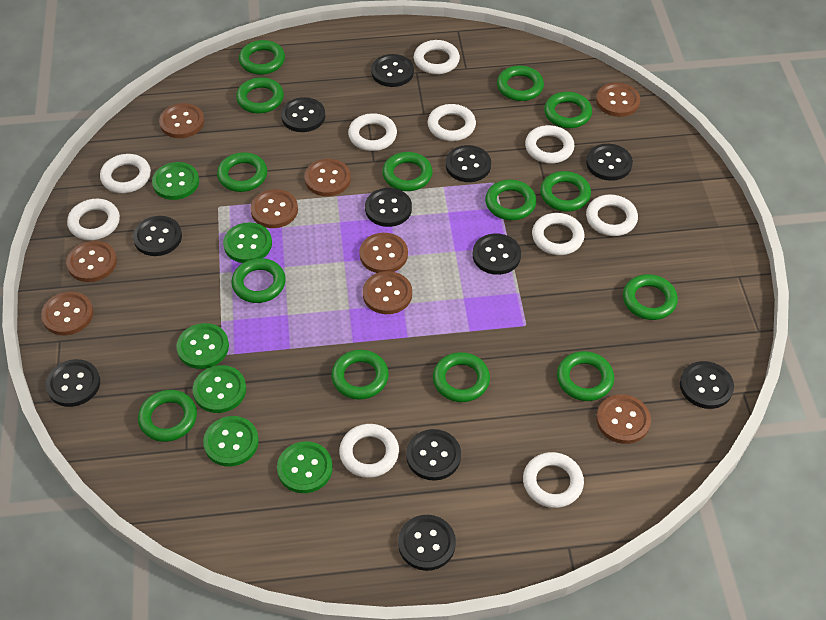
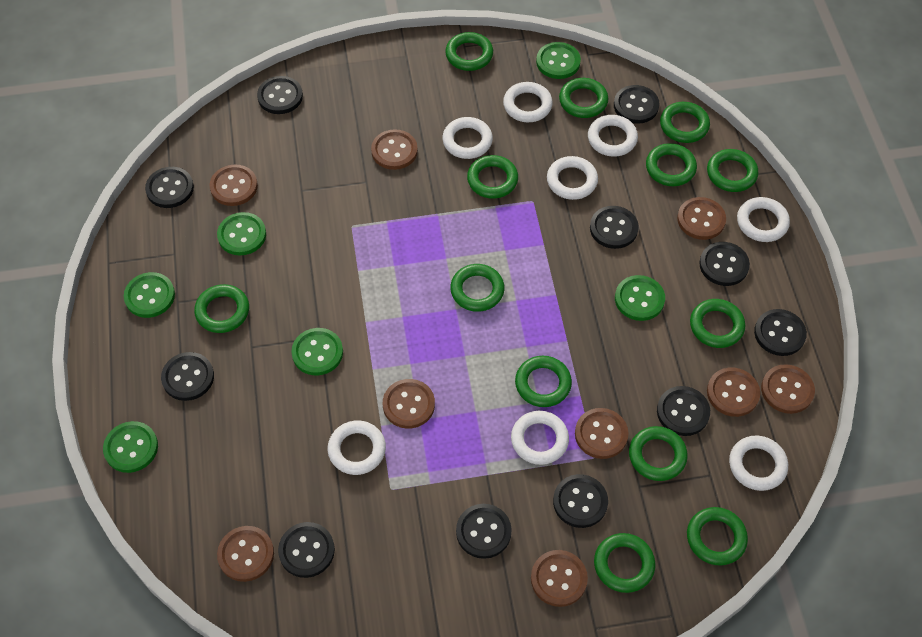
green ring: [138,390,197,442] [217,152,267,192] [231,258,286,303] [236,77,284,113] [239,40,285,75] [331,350,389,400] [382,152,433,191] [433,352,490,402] [485,180,536,220] [497,65,544,101] [540,171,591,212] [544,92,592,128] [557,351,614,401] [623,274,678,320] = 14 -> [194,284,249,333] [445,32,493,71] [450,264,505,312] [467,155,518,199] [515,356,572,407] [559,78,608,118] [594,533,655,593] [629,426,688,481] [646,143,697,186] [660,102,710,143] [687,507,748,566] [690,299,745,348] [707,149,758,192] = 13
white ring: [67,199,120,240] [100,154,151,193] [339,424,399,478] [348,113,397,151] [414,40,460,74] [428,104,476,141] [523,452,584,508] [525,125,574,163] [532,213,584,255] [586,194,638,236] = 10 -> [327,420,386,475] [442,117,493,159] [503,82,553,122] [511,411,569,465] [547,156,598,200] [588,115,638,157] [729,436,788,491] [737,197,790,242] = 8

